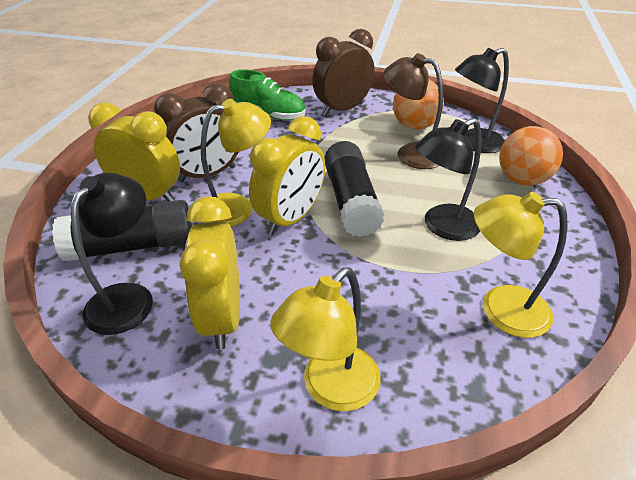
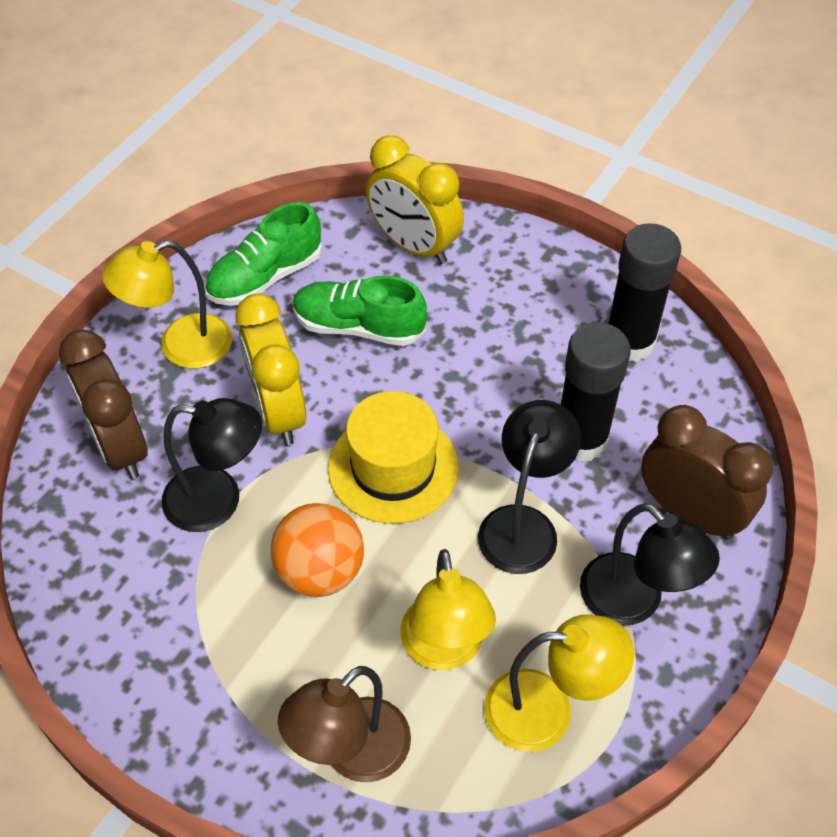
green shoe: [229,70,306,120] = 1 -> [205,202,322,306] [293,275,427,346] = 2
orange ball: [393,80,444,130] [499,126,563,186] = 2 -> [271,503,364,597] = 1
yellow clock: [88,103,180,202] [180,196,240,350] [249,116,325,235] = 3 -> [236,293,306,445] [366,135,464,264] = 2
yellow hat: none = 0 -> [328,391,459,524] = 1

